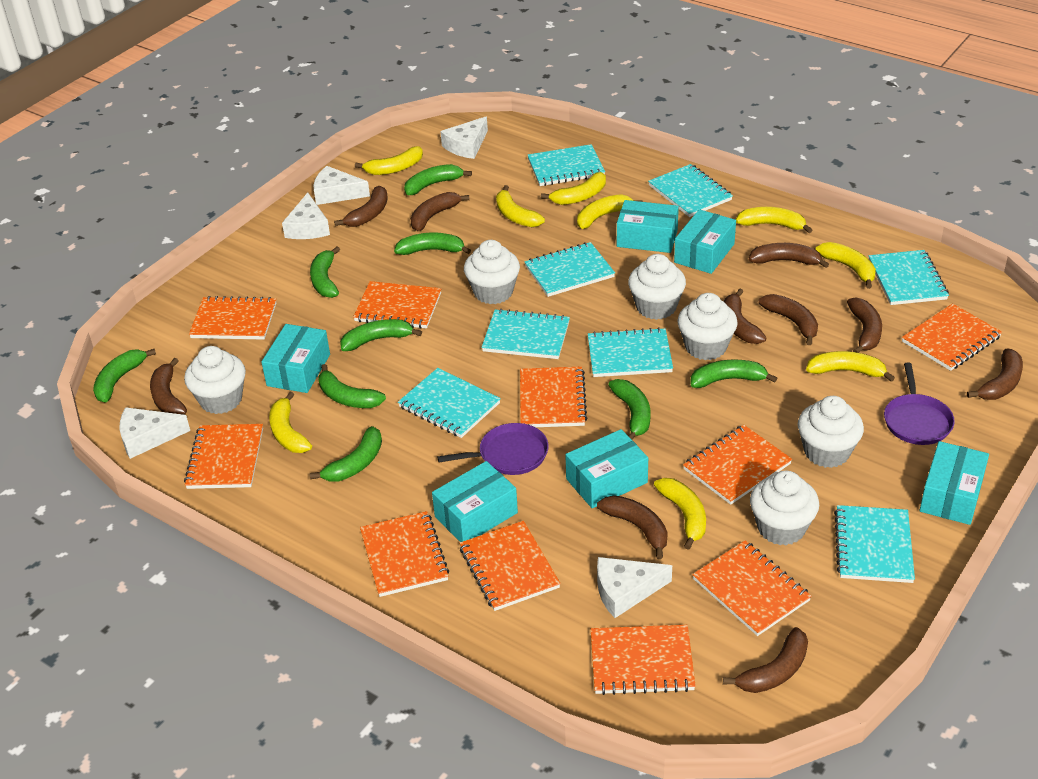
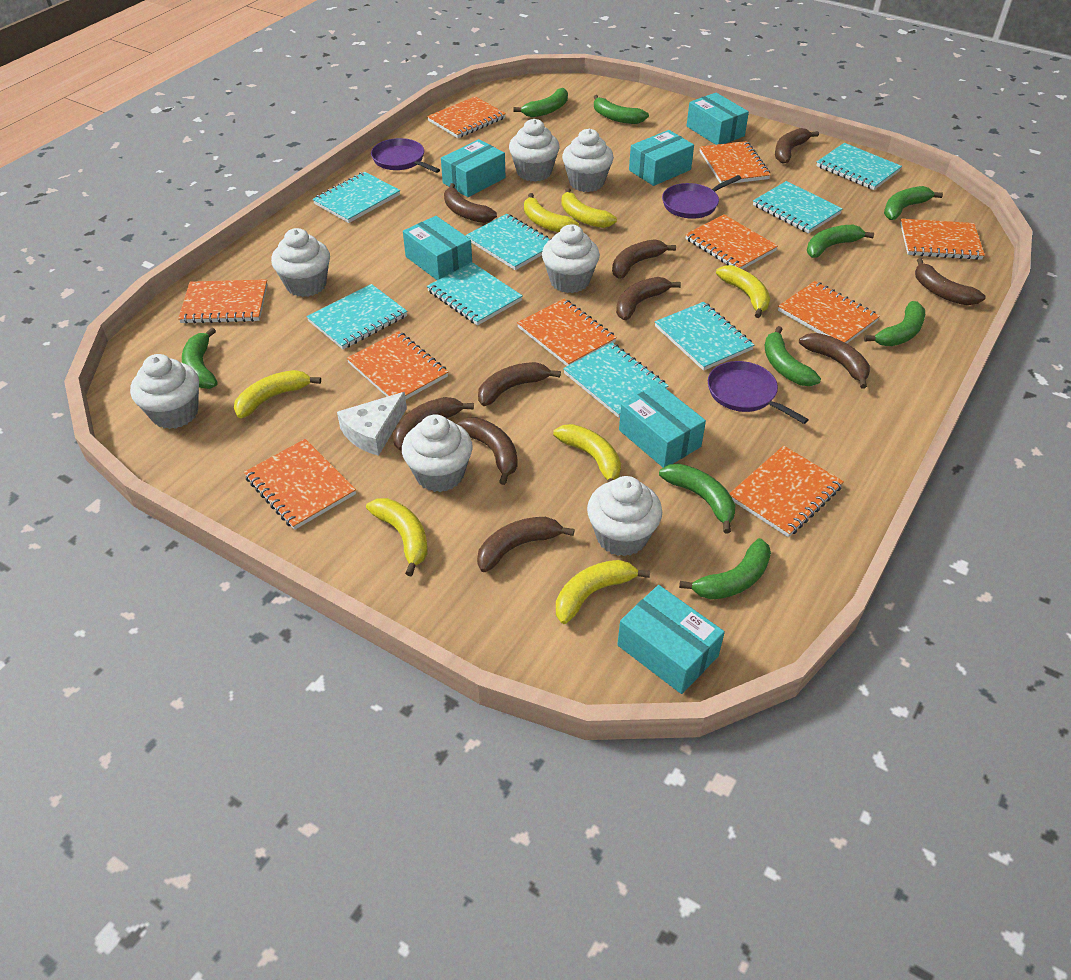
purple pan: [437,423,548,475] [884,362,955,445] = 2 -> [371,138,440,173] [662,175,741,219] [708,361,809,424] = 3
white cheese: [120,407,190,459] [282,192,330,239] [314,166,370,205] [440,117,488,159] [597,557,672,618] = 5 -> [337,392,407,456] = 1
white cupcake: [184,346,246,414] [464,240,520,304] [628,254,686,320] [677,293,738,360] [750,471,819,545] [798,396,864,468] = 6 -> [130,354,199,429] [271,228,330,297] [402,414,473,492] [509,119,560,182] [542,224,600,293] [562,129,614,192] [587,476,662,556] = 7
yellow banana: [269,392,312,453] [355,146,423,175] [496,185,545,227] [541,172,606,205] [577,194,643,229] [654,478,706,550] [736,207,812,233] [806,351,895,382] [815,242,876,289] = 9 -> [234,370,321,418] [366,498,428,576] [524,193,579,233] [553,424,621,483] [556,560,650,624] [561,188,617,228] [716,265,770,318] = 7

